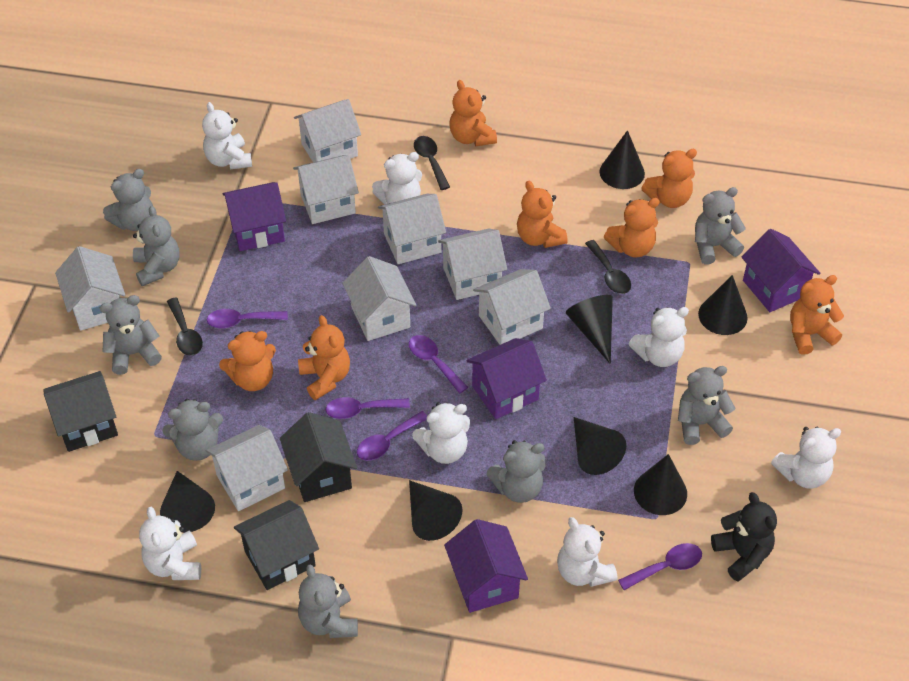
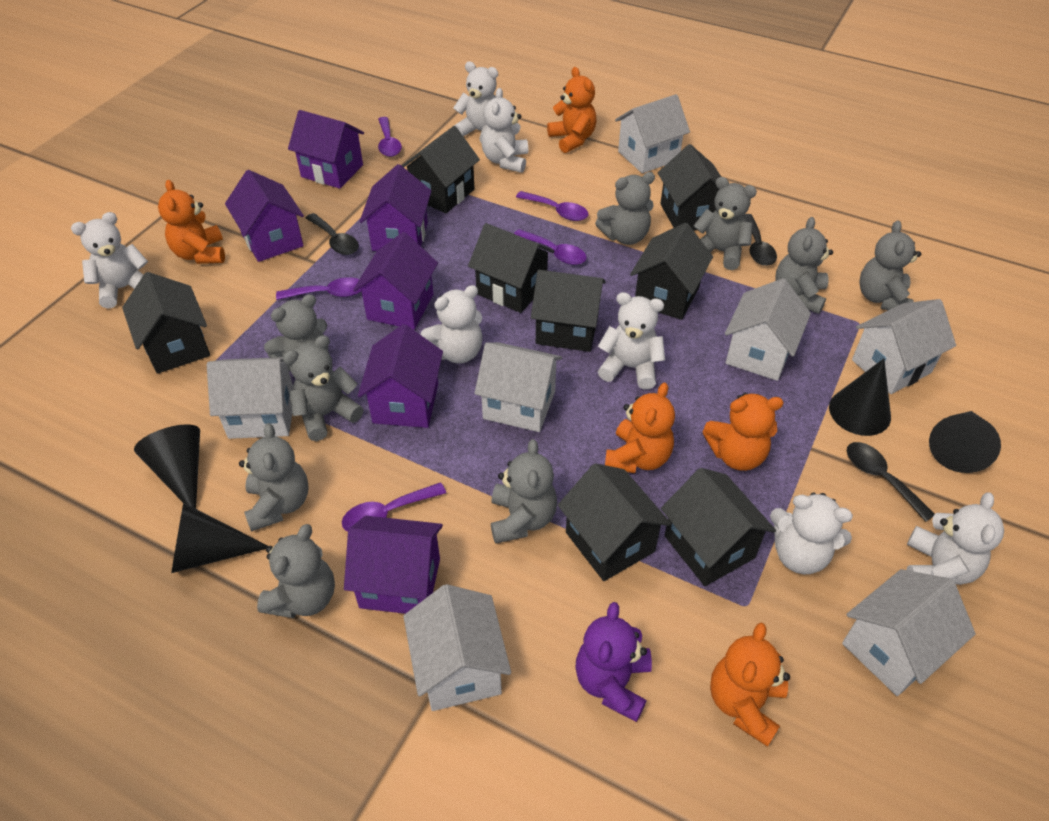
black cone: [160,471,215,533] [409,480,462,541] [566,295,613,364] [574,417,626,475] [600,130,645,189] [634,454,687,515] [698,275,748,335] = 7 -> [134,424,200,509] [171,503,268,573] [829,359,891,436] [929,411,1001,473] = 4
black house: [43,371,118,452] [234,500,319,590] [280,412,357,502] = 3 -> [122,272,210,374] [401,126,480,213] [468,223,554,313] [531,270,606,352] [558,463,671,581] [630,223,713,320] [658,144,721,231] [661,468,776,586] = 8
black teddy bear: [711,492,777,582] = 1 -> none = 0
grey teddy bear: [100,295,162,375] [103,169,153,231] [133,206,180,286] [163,399,223,461] [298,565,358,638] [486,440,546,503] [678,366,735,445] [695,187,746,265] = 8 -> [239,423,309,532] [257,524,335,618] [264,294,328,371] [283,335,364,441] [491,439,557,544] [595,172,655,245] [693,177,757,270] [775,217,833,314] [859,220,921,310] = 9
orange teddy bear: [219,331,276,391] [298,315,350,400] [449,80,497,146] [517,181,568,248] [604,198,660,257] [641,149,697,208] [790,275,844,355] = 7 -> [158,180,225,264] [547,67,597,153] [605,382,675,473] [702,393,783,471] [710,622,790,747] = 5
purple house: [223,182,286,251] [444,519,528,613] [466,338,547,419] [742,229,820,312] = 4 -> [225,170,304,262] [288,110,364,189] [344,516,443,614] [353,232,438,330] [358,324,443,428] [359,164,431,251] = 6
purple teddy bear: none = 0 -> [575,602,652,722] = 1
white house: [55,246,125,331] [206,425,288,511] [293,155,359,224] [294,99,361,162] [342,256,416,341] [378,194,446,264] [438,228,507,300] [473,269,551,345] = 8 -> [207,357,293,439] [403,584,511,711] [475,342,562,432] [615,94,690,173] [725,278,811,381] [842,569,975,696] [852,299,956,394] = 7

